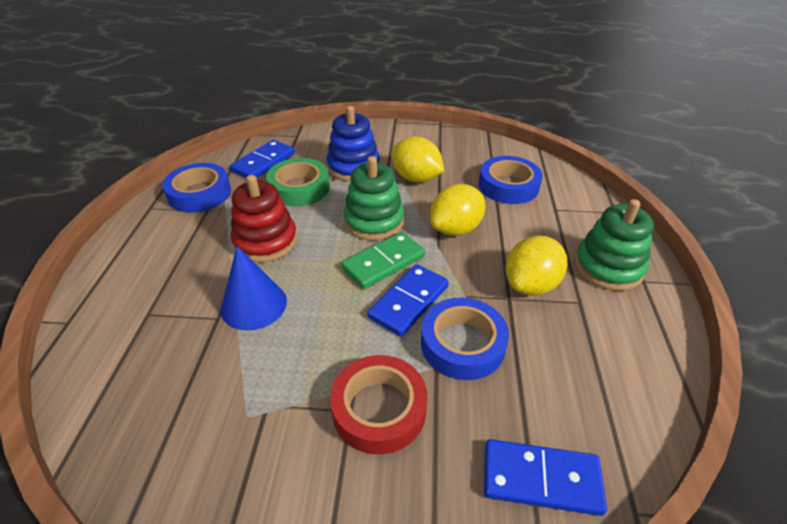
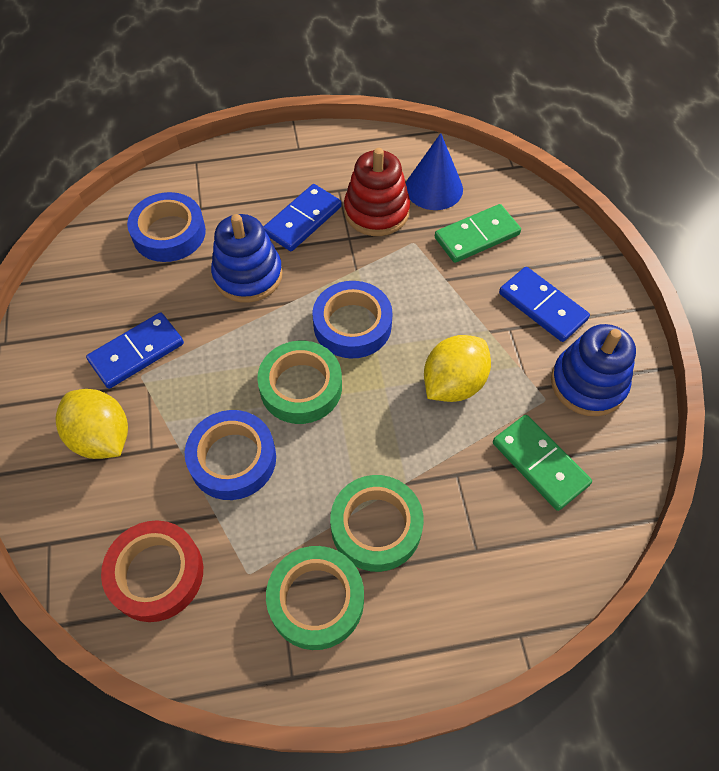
blue stacking toy: [327,106,380,181] = 1 -> [211,214,283,303] [551,324,636,416] = 2
green domino: [341,232,425,289] = 1 -> [435,204,521,263] [493,415,592,511] = 2
green stacking toy: [343,156,404,241] [575,199,654,291] = 2 -> none = 0
green tape: [266,158,330,206] = 1 -> [257,341,342,424] [266,546,364,650] [330,475,424,572] = 3
yellow lemon: [391,137,444,182] [430,184,485,236] [505,236,567,296] = 3 -> [55,389,128,459] [424,335,491,402] = 2

